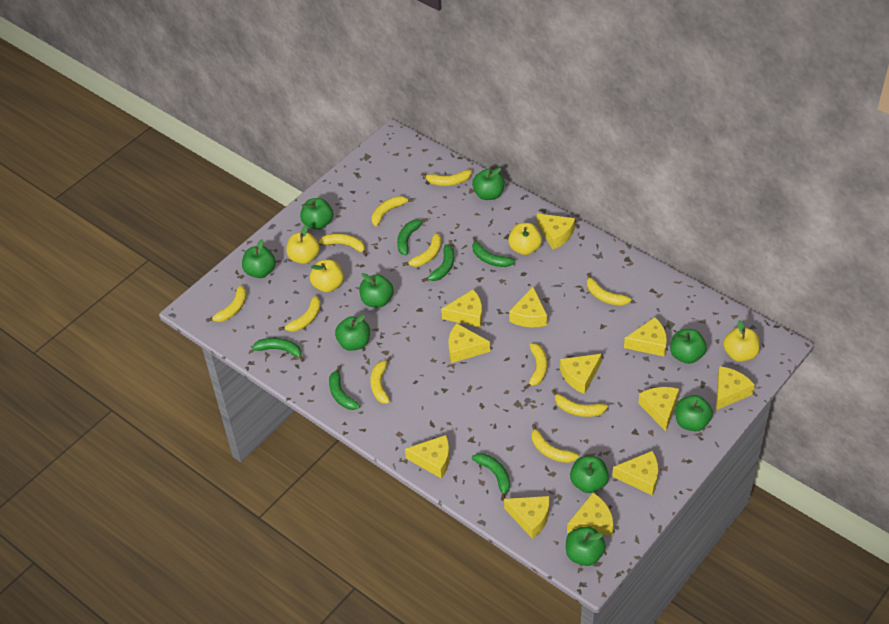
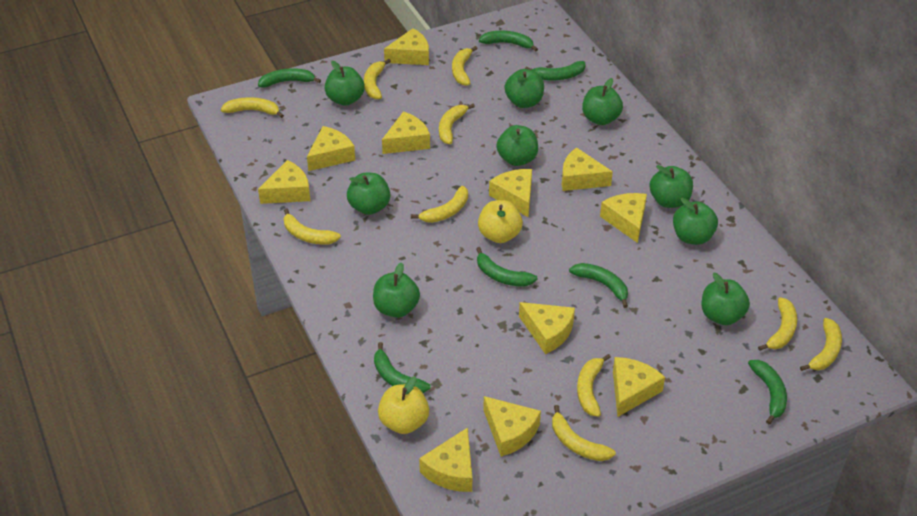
green banana: [252,338,304,362] [329,365,360,410] [397,218,428,256] [422,244,454,282] [472,237,515,267] [472,453,510,501] = 6 -> [258,68,321,87] [374,342,431,393] [476,247,537,287] [479,31,538,52] [525,61,586,81] [569,263,628,308] [748,360,787,424] = 7
yellow apple: [286,225,320,264] [310,260,344,292] [508,223,542,255] [723,320,760,362] = 4 -> [378,376,429,434] [478,200,523,243] = 2
yellow banana: [206,285,246,322] [278,296,321,332] [319,234,367,257] [370,357,392,403] [371,196,414,226] [402,233,442,267] [421,169,472,186] [524,343,547,390] [531,424,579,463] [551,389,608,417] [587,273,631,306] = 11 -> [221,97,284,118] [284,208,341,245] [364,59,391,99] [411,186,468,223] [439,104,475,144] [452,46,478,86] [552,405,616,461] [577,354,611,417] [758,297,797,351] [800,318,842,371] = 10
yellow cheese: [405,435,450,479] [441,289,482,328] [448,323,490,363] [504,496,549,539] [509,287,547,327] [537,213,575,249] [560,354,602,394] [567,493,614,535] [612,451,658,495] [624,317,667,357] [638,387,679,431] [716,366,755,410] = 12 -> [258,160,310,204] [307,126,355,171] [382,111,430,154] [384,28,429,65] [419,427,472,492] [483,396,541,457] [489,169,532,218] [519,302,575,354] [562,147,613,191] [600,193,647,243] [613,357,665,417] = 11

